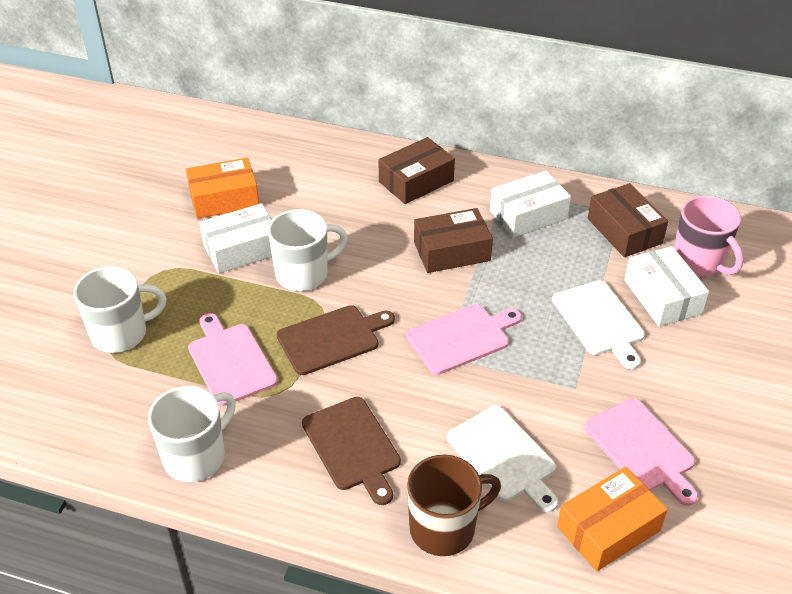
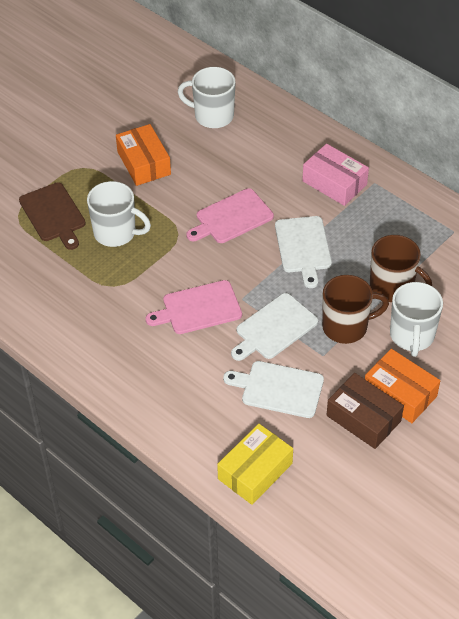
brown box: [379,137,455,204] [414,208,493,273] [588,183,668,257] = 3 -> [327,373,404,449] = 1
brown cutting board: [277,305,395,375] [302,397,401,505] = 2 -> [19,182,86,250] = 1
brown mug: [407,454,501,556] = 1 -> [322,275,389,344] [370,235,432,302] = 2
pink box: none = 0 -> [302,144,369,206] = 1
pink cutting board: [188,313,278,406] [406,304,522,375] [585,398,698,506] = 3 -> [145,280,242,334] [186,188,274,243] = 2
pink mug: [674,196,744,276] = 1 -> none = 0
white box: [199,203,272,273] [490,171,571,238] [624,246,709,326] = 3 -> none = 0
white cutting board: [447,406,558,512] [552,280,645,369] = 2 -> [223,361,324,418] [231,293,318,361] [275,216,332,288] = 3
yellow box: none = 0 -> [217,424,293,505] = 1

